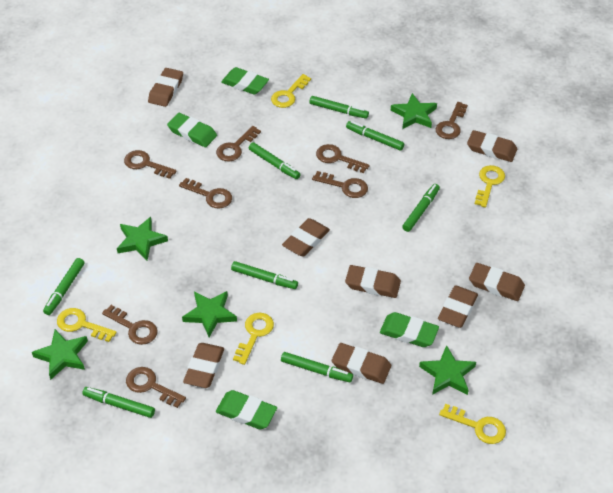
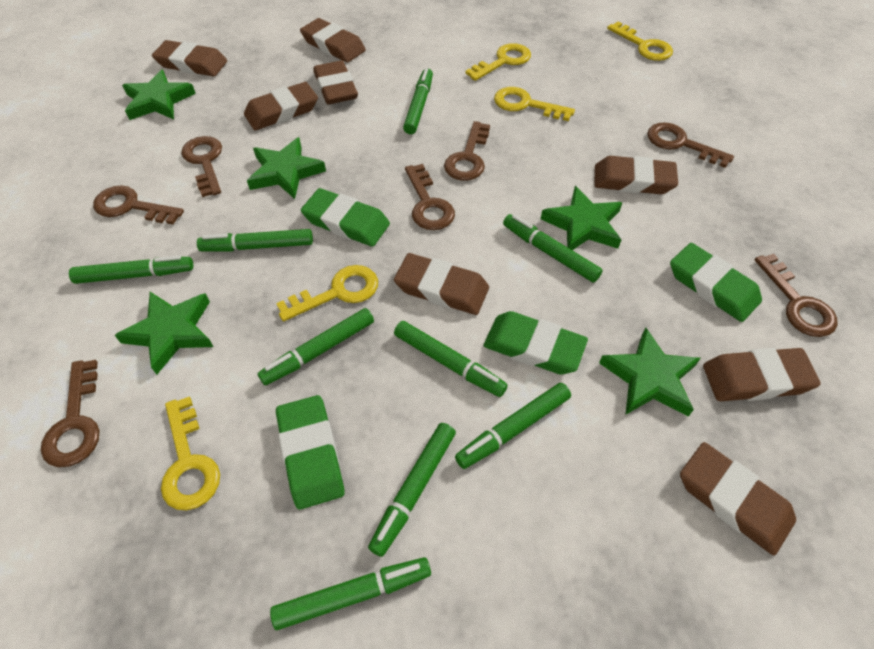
brown key: [102,305,158,345] [124,150,177,179] [126,367,186,408] [179,178,232,209] [216,126,261,162] [312,171,368,198] [316,144,370,173] [436,102,468,139] = 8 -> [41,360,99,467] [93,185,184,224] [181,136,222,197] [405,164,455,230] [444,121,490,181] [647,122,734,168] [755,254,837,337] = 7
green marker: [43,258,84,315] [82,387,155,418] [231,261,298,289] [249,142,300,179] [281,352,353,382] [309,96,369,119] [346,121,404,151] [402,184,440,232] = 8 -> [69,256,193,284] [197,229,313,252] [258,308,374,385] [270,557,431,630] [368,423,456,557] [394,321,508,397] [403,68,433,134] [455,383,571,469] [503,214,603,283] = 9

